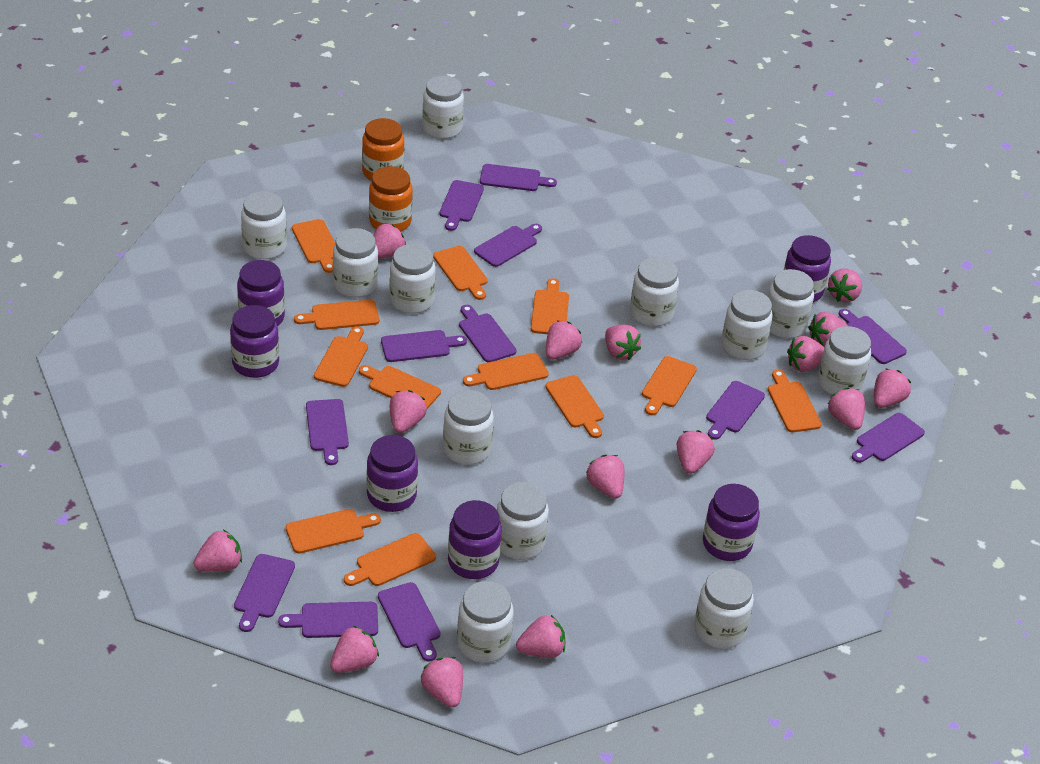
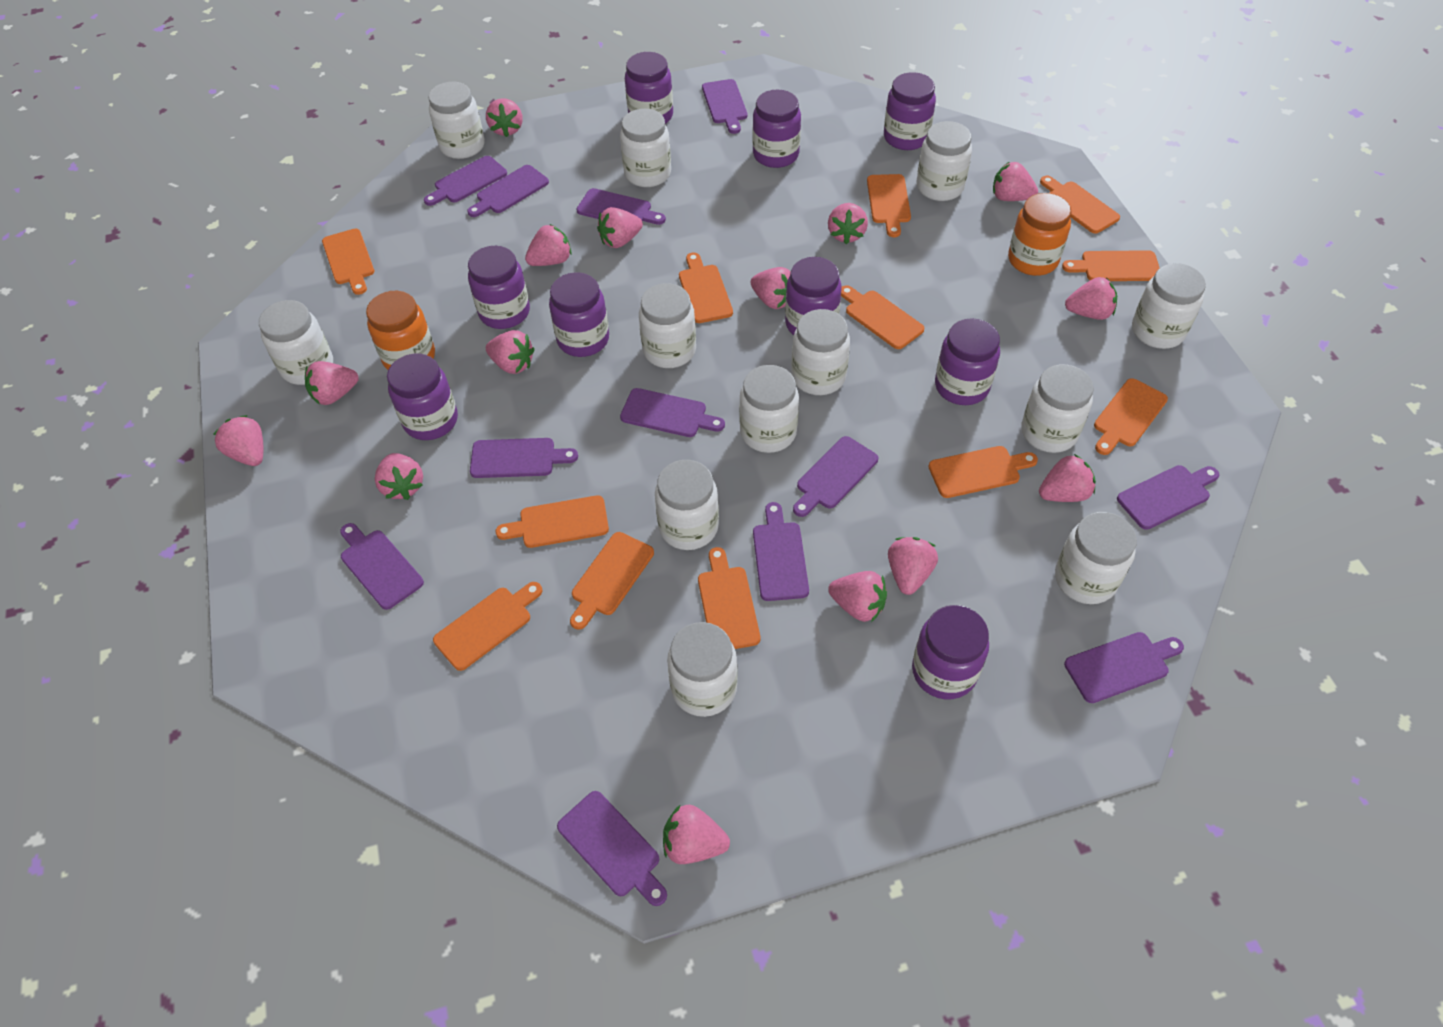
purple jar: [230,305,279,378] [237,260,285,326] [367,435,418,512] [448,500,502,579] [703,484,760,561] [784,235,831,302] = 6 -> [387,354,458,440] [468,246,530,329] [549,272,609,357] [625,52,673,124] [752,89,801,168] [785,257,842,335] [884,72,936,150] [912,605,989,699] [935,318,1000,405] = 9

